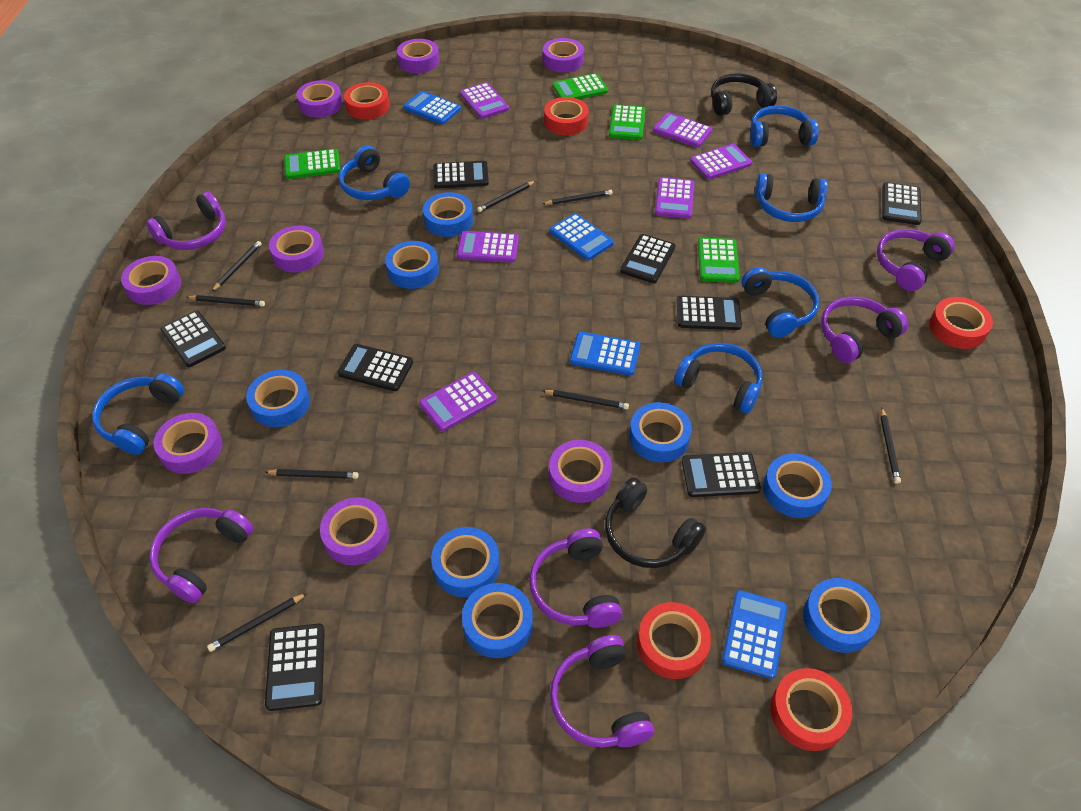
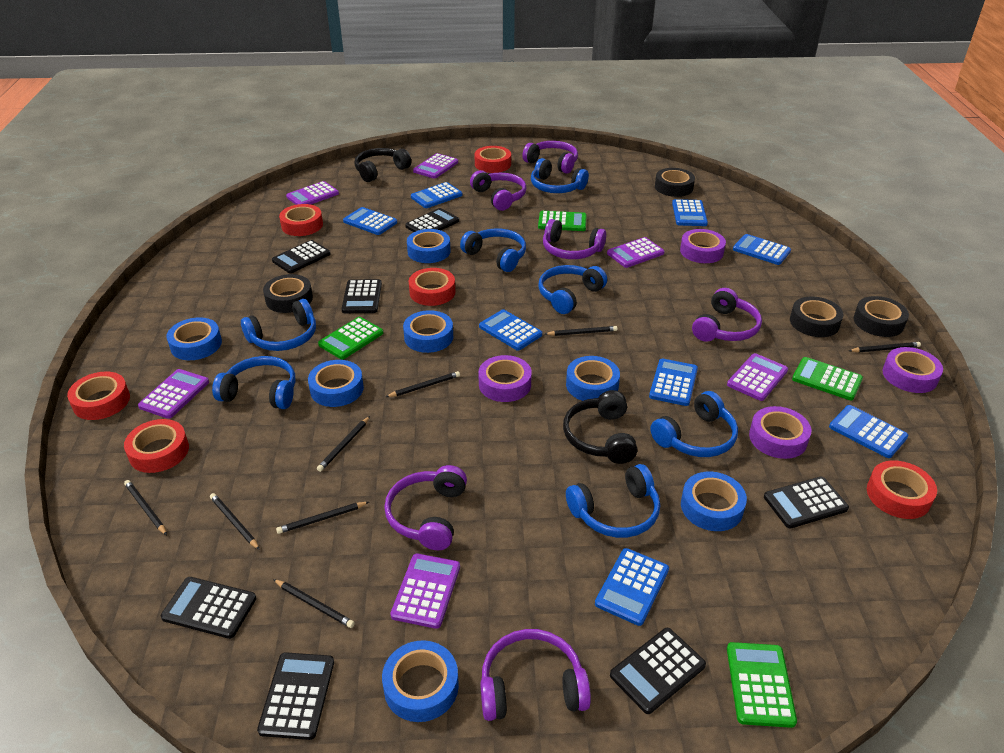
black calculator: [161,310,226,367] [265,624,325,711] [337,344,413,391] [433,161,489,188] [620,234,676,283] [677,296,742,330] [682,452,761,497] [882,182,922,225] = 8 -> [161,577,256,639] [257,652,334,740] [272,240,331,273] [341,279,382,313] [405,208,459,232] [610,628,706,714] [764,477,849,528] = 7
black tape: none = 0 -> [263,274,313,313] [655,168,695,197] [790,297,844,337] [854,296,909,337] = 4
blue calculator: [403,91,461,125] [549,213,614,260] [570,332,640,376] [722,590,787,679] = 4 -> [343,207,397,235] [411,182,462,208] [479,309,542,351] [595,548,669,626] [649,359,698,406] [672,199,708,226] [733,234,791,265] [829,405,909,458] = 8
blue headphones: [92,374,184,455] [339,146,410,200] [674,343,762,414] [742,267,819,338] [750,105,819,147] [755,173,828,222] = 6 -> [212,356,295,409] [241,299,316,351] [460,228,526,272] [531,158,589,193] [538,265,607,314] [566,464,660,538] [650,391,738,457] = 7
blue tape: [246,370,310,427] [385,241,439,289] [423,192,473,237] [431,527,500,597] [462,583,533,658] [629,402,692,462] [763,453,832,518] [803,578,880,653] = 8 -> [166,317,222,360] [308,360,364,407] [382,640,459,722] [403,310,453,353] [407,229,451,263] [566,356,620,401] [681,472,747,531] = 7
purple tape: [121,256,181,305] [153,413,222,474] [269,225,324,272] [296,80,343,118] [320,497,389,565] [397,39,439,73] [543,38,584,73] [549,440,612,503] = 8 -> [478,355,532,402] [680,229,726,263] [749,406,811,459] [882,347,943,393] = 4
red tape: [344,82,390,120] [544,97,589,135] [637,602,711,679] [771,668,852,751] [929,297,993,349] = 5 -> [67,371,130,420] [124,419,189,473] [279,204,323,236] [409,268,455,306] [474,146,511,173] [867,460,937,519] = 6

